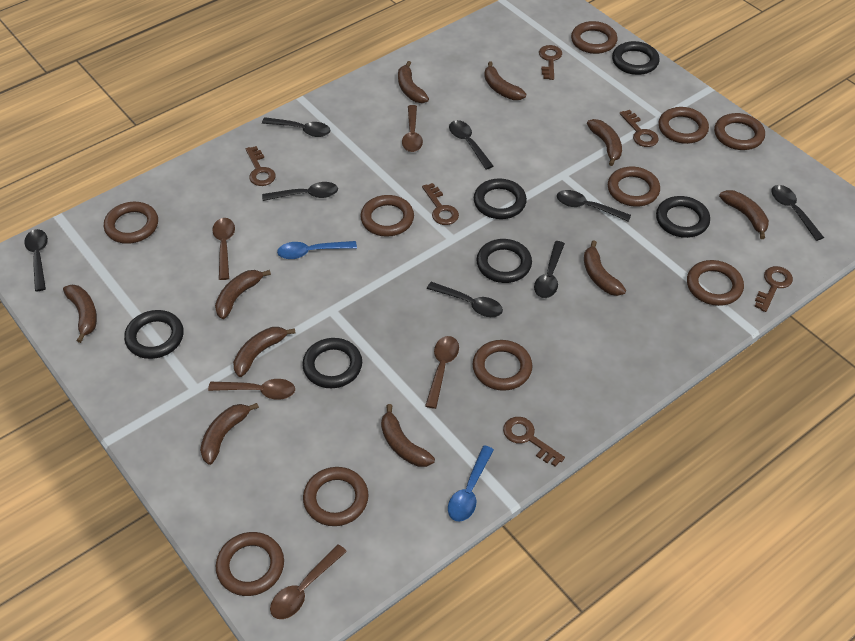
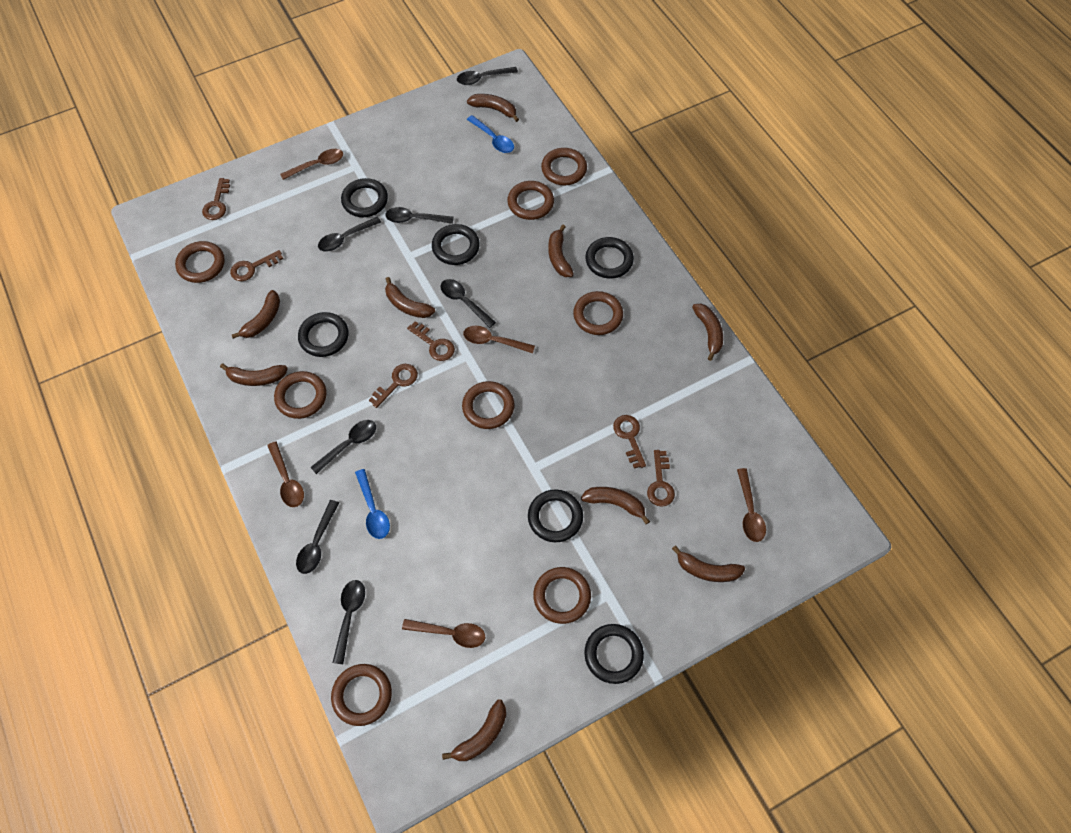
black spoon: [24,229,48,291] [262,117,330,137] [262,182,338,201] [427,282,503,317] [449,120,493,170] [534,241,565,298] [557,190,631,222] [771,185,824,241] = 8 -> [296,500,339,574] [310,420,376,474] [318,217,381,252] [333,580,365,664] [385,207,454,224] [441,279,496,328] [457,67,518,85] = 7
brown banana: [63,285,97,343] [200,403,259,465] [215,270,271,319] [233,327,295,377] [381,404,435,467] [398,61,429,103] [484,61,526,100] [584,240,626,296] [587,119,622,166] [719,190,769,239] = 10 -> [220,363,288,386] [232,290,280,339] [385,277,435,318] [442,700,506,761] [467,94,519,122] [548,225,574,277] [581,487,650,524] [672,545,745,582] [692,304,723,361] = 9
brown ring: [104,202,158,244] [216,532,284,596] [303,467,369,526] [360,195,414,237] [472,340,533,391] [571,21,618,54] [608,167,660,207] [658,107,709,144] [687,260,744,306] [714,113,765,150] = 10 -> [175,241,225,283] [274,371,327,419] [331,664,392,726] [462,381,515,429] [507,181,554,220] [533,567,591,624] [541,148,587,185] [573,291,623,335] = 8

